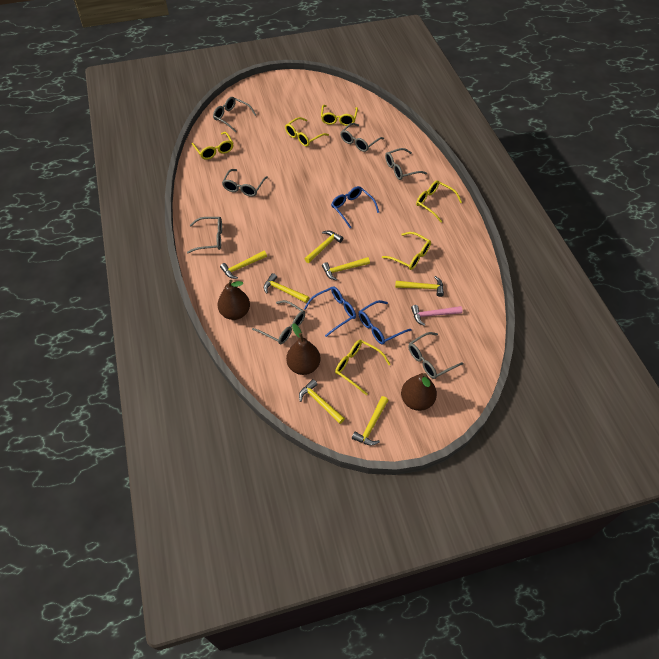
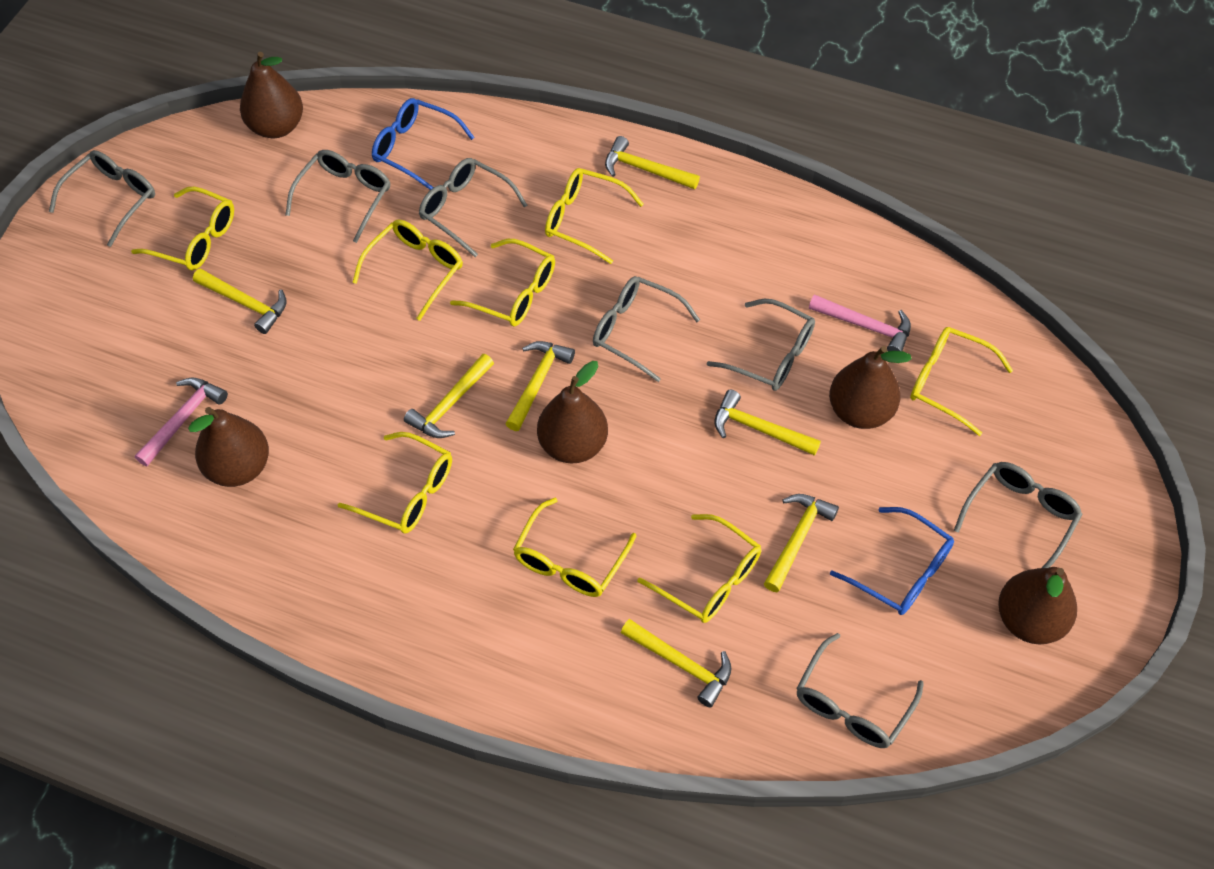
blue glasses: [304,286,356,337] [331,186,379,228] [358,300,412,344] = 3 -> [372,98,475,190] [830,507,954,615] = 2
brown pear: [217,280,250,320] [286,323,321,375] [401,373,437,411] = 3 -> [188,407,269,487] [240,52,303,138] [537,361,608,463] [829,346,912,429] [998,567,1077,644] = 5
pink hammer: [411,305,462,326] = 1 -> [135,377,228,466] [809,294,911,351] = 2
yellow glasses: [192,132,233,160] [285,117,329,147] [321,105,358,126] [335,340,390,395] [382,232,431,270] [416,180,462,222] = 6 -> [131,187,234,270] [338,432,452,533] [352,220,463,321] [450,239,555,326] [513,498,636,597] [545,168,644,264] [637,514,761,623] [910,327,1013,436] = 8

